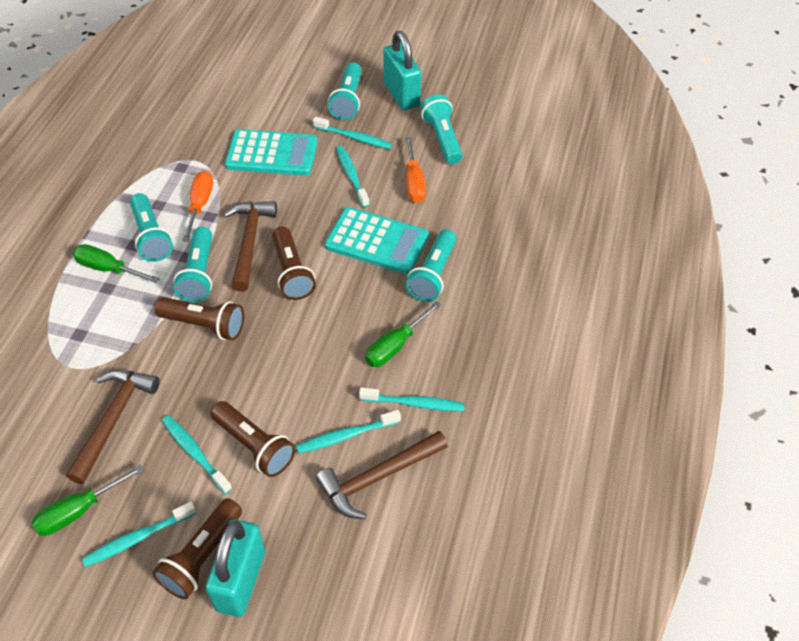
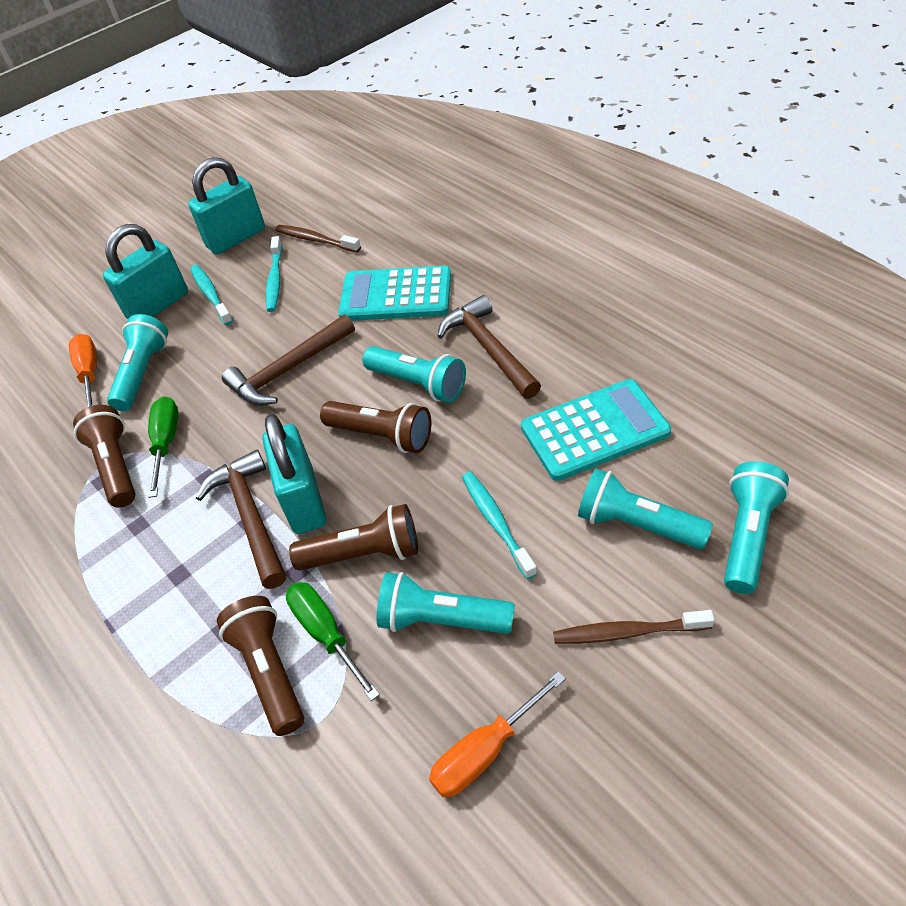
brown toothbrush: none = 0 -> [275,225,361,252] [553,610,714,644] = 2
green screwdriver: [32,464,144,536] [72,244,160,283] [365,301,441,367] = 3 -> [148,396,178,498] [286,582,380,701] = 2
turquoise padlock: [205,519,265,617] [383,31,421,110] = 2 -> [103,224,188,319] [188,157,265,255] [263,414,326,534] = 3
turquoise toothbrush: [82,502,196,567] [162,415,232,494] [296,410,401,453] [313,116,392,149] [336,145,370,208] [359,387,465,411] = 6 -> [191,265,233,325] [266,236,283,312] [462,472,537,579] = 3

